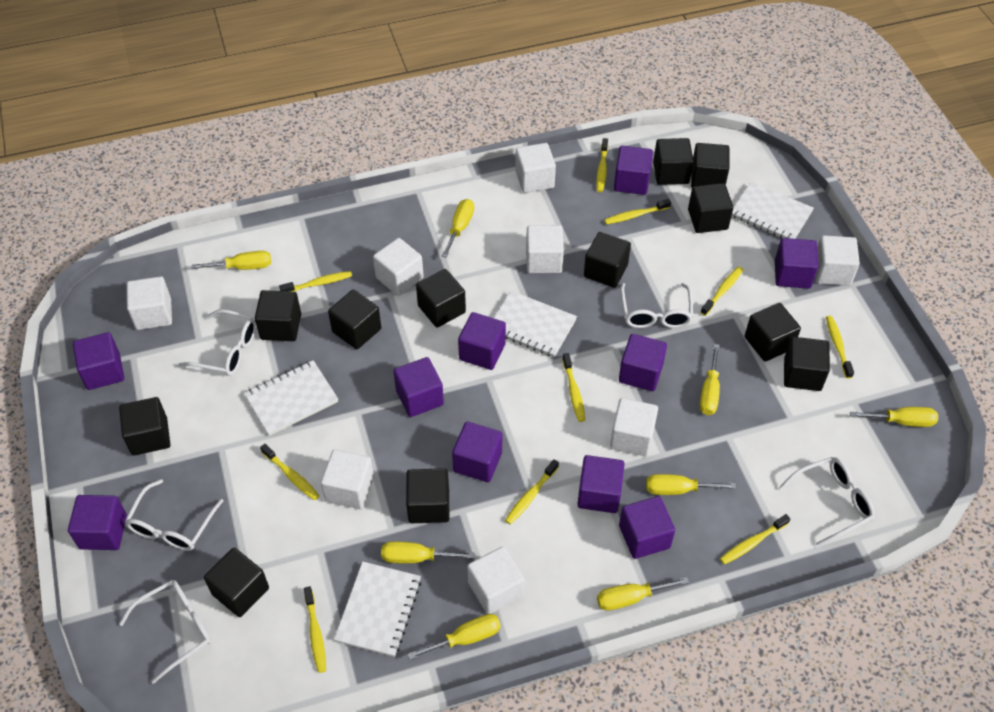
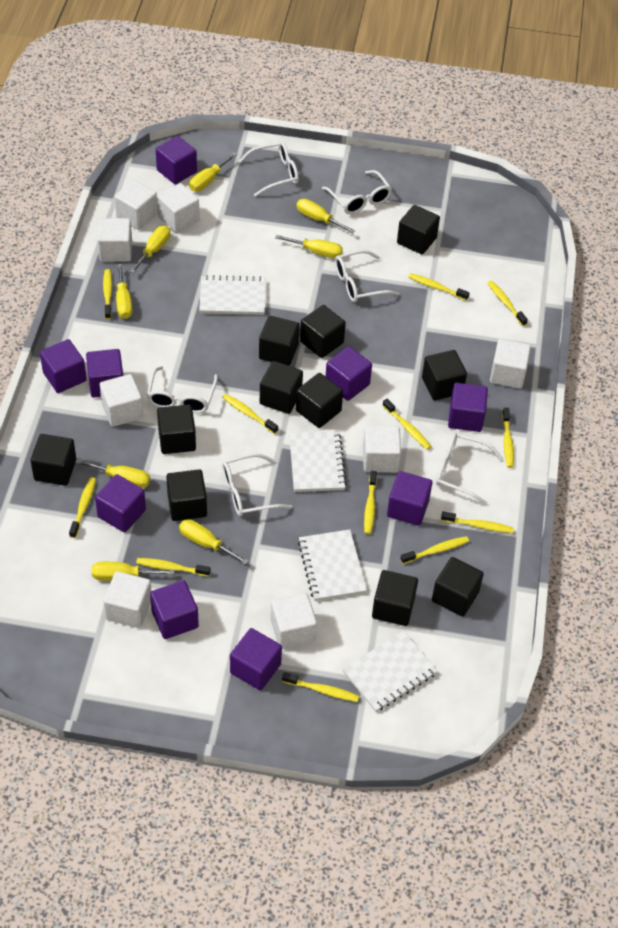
black cube: [119,397,170,456] [204,548,269,617] [255,290,301,341] [328,290,381,349] [406,468,449,523] [416,269,466,328] [584,232,631,288] [653,138,694,185] [688,183,733,233] [691,143,729,187] [745,303,801,362] [784,337,830,391] = 12 -> [30,434,76,486] [157,405,196,454] [166,469,207,521] [259,316,300,366] [260,361,303,414] [296,373,343,428] [300,305,346,358] [372,570,418,626] [397,205,440,254] [422,350,467,400] [432,557,484,617] = 11
purple cube: [68,495,127,550] [73,332,124,390] [394,357,444,417] [452,422,502,482] [458,312,506,370] [577,455,625,513] [614,146,653,195] [619,334,667,391] [619,496,675,559] [775,238,818,289] = 10 -> [40,339,87,393] [86,349,123,398] [95,474,146,532] [150,580,199,639] [156,136,197,184] [230,628,282,690] [325,346,372,401] [387,471,432,526] [448,383,488,432] = 9
white glasses: [119,580,212,684] [125,479,223,551] [178,309,256,376] [620,283,693,328] [779,457,875,547] = 5 -> [147,366,218,413] [222,453,292,516] [238,142,299,197] [322,170,392,214] [335,250,400,302] [436,433,503,505] = 6
yellow toothbrush: [260,444,320,500] [279,271,352,292] [304,586,326,673] [505,459,559,525] [562,353,585,422] [596,138,608,192] [604,199,671,224] [700,266,743,316] [720,514,790,564] [826,316,854,379] = 10 -> [69,477,96,538] [103,269,112,319] [136,558,211,576] [222,394,278,434] [282,672,359,702] [364,471,377,534] [382,399,431,450] [401,536,469,564] [408,273,469,301] [441,511,514,533] [488,280,528,326] [502,408,514,468] = 12

